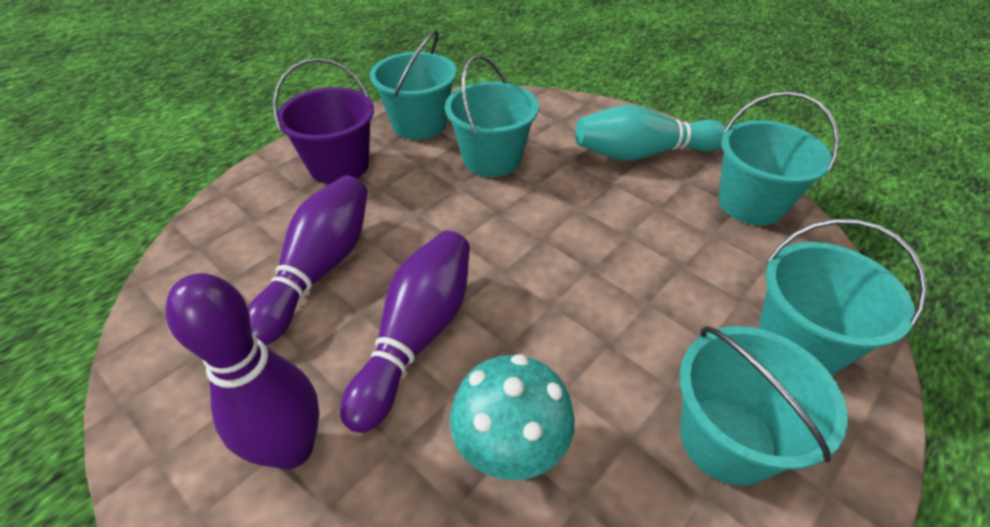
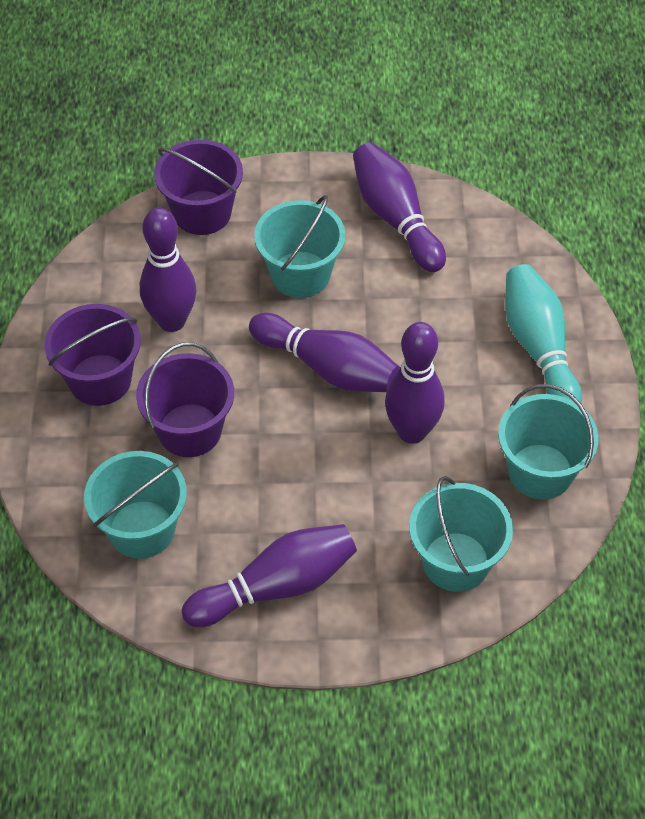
purple bowling pin: [166,273,319,469] [247,176,368,346] [340,230,470,433] = 3 -> [140,208,196,332] [182,524,357,627] [249,313,400,392] [353,142,446,272] [385,322,445,444] = 5
purple bucket: [273,58,374,184] = 1 -> [45,304,141,406] [136,342,234,457] [154,140,243,235] = 3
turquoise bucket: [370,30,457,140] [445,55,539,177] [679,326,848,486] [718,91,839,225] [758,219,927,376] = 5 -> [84,451,187,559] [254,195,346,298] [409,476,513,592] [498,384,599,499] = 4
turquoise mushroom: [450,354,575,480] = 1 -> none = 0

